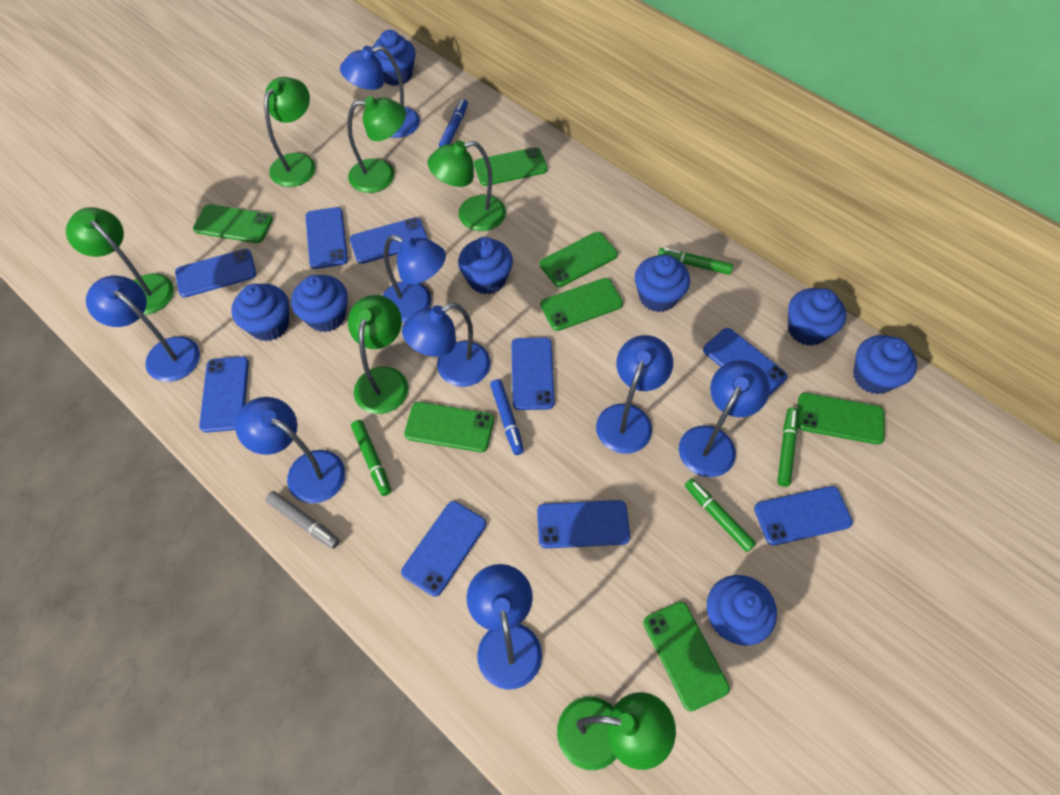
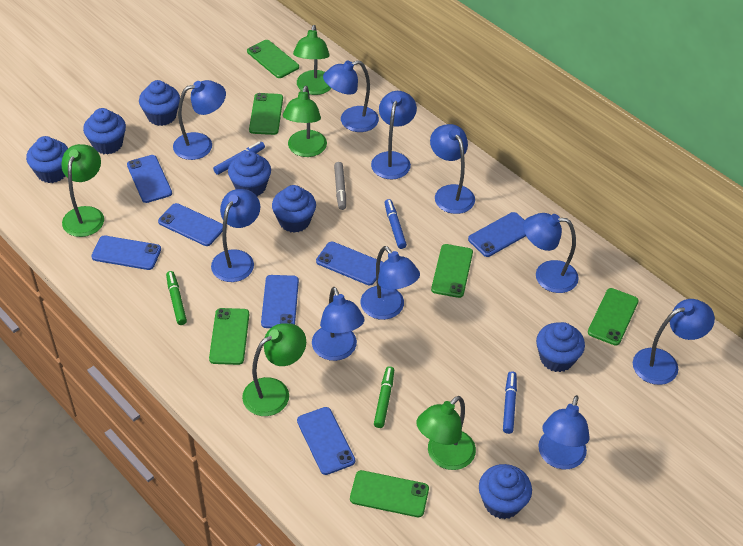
blue cupcake: [231,284,289,341] [291,275,348,332] [372,30,416,86] [458,237,513,294] [635,255,690,312] [707,575,777,646] [788,288,846,346] [853,335,917,395] = 8 -> [26,136,68,183] [83,108,126,155] [139,80,180,126] [228,151,271,196] [272,185,316,233] [479,464,532,519] [536,322,585,372] = 7
blue lamp: [86,276,200,382] [235,397,345,504] [340,46,420,138] [382,235,446,322] [402,303,491,387] [467,564,542,690] [596,335,673,454] [679,360,770,477] = 8 -> [173,80,226,160] [211,189,260,282] [312,287,364,361] [323,60,379,132] [360,246,420,320] [371,91,417,180] [430,124,475,214] [523,213,579,293] [538,395,590,469] [633,299,715,385] = 10
blue marker: [439,99,468,147] [490,379,524,455] = 2 -> [213,142,265,175] [384,199,407,249] [503,371,517,434] = 3
blue phone: [175,249,256,298] [199,356,249,433] [306,207,348,269] [350,217,428,264] [401,501,486,597] [512,337,555,410] [537,500,630,548] [703,328,787,396] [754,486,853,546] = 9 -> [91,236,161,270] [127,155,172,203] [158,203,223,246] [261,275,299,328] [297,407,355,475] [316,242,384,285] [468,212,526,257] = 7
green lamp: [66,207,174,315] [264,77,316,187] [347,96,406,193] [348,295,408,414] [427,140,506,231] [557,692,676,770] = 6 -> [61,144,104,237] [242,323,306,416] [283,86,327,157] [293,25,331,95] [416,396,476,470] = 5
green marker: [351,420,391,496] [658,248,733,275] [685,478,756,552] [777,407,798,487] = 4 -> [166,271,187,325] [374,366,394,428] = 2
green phone: [193,204,273,243] [404,402,494,452] [474,147,547,186] [540,232,618,287] [540,278,623,331] [643,602,730,712] [798,393,885,445] = 7 -> [209,308,249,365] [247,40,299,78] [249,93,283,135] [350,470,429,517] [431,244,473,298] [588,288,639,346] = 6

